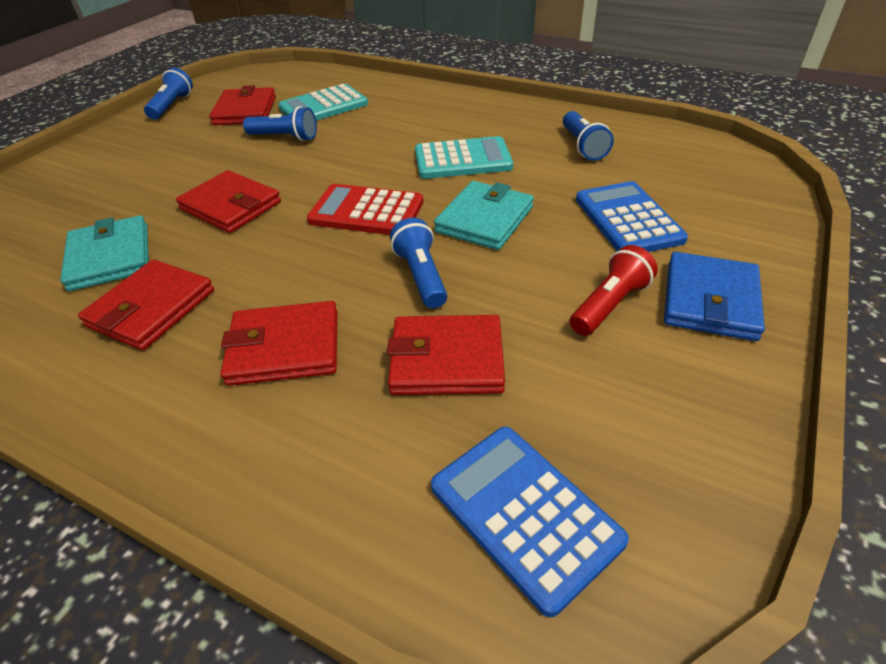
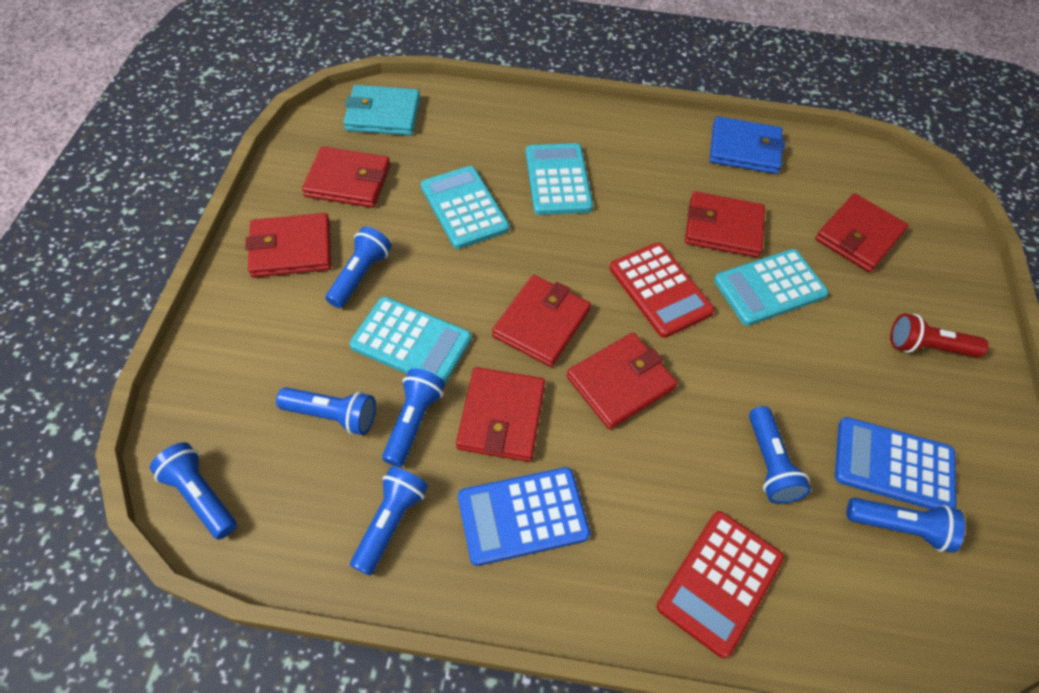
blue flashlight: [144,68,193,120] [243,106,317,141] [390,218,447,309] [563,111,614,161] = 4 -> [150,442,237,540] [276,387,376,435] [326,227,392,308] [350,466,428,576] [382,368,445,467] [749,406,811,504] [847,498,965,553] = 7
red calculator: [307,184,423,235] = 1 -> [610,243,715,338] [657,511,784,658] = 2
red wallet: [78,259,214,350] [176,170,281,233] [209,85,276,125] [221,301,338,386] [387,315,505,395] = 5 -> [245,213,331,278] [302,146,390,208] [456,367,545,462] [492,275,591,367] [567,332,678,430] [685,191,765,258] [815,194,909,272] = 7
turquoise calculator: [278,84,368,121] [415,136,513,179] = 2 -> [350,297,471,384] [421,166,510,249] [526,143,593,215] [714,249,829,326] = 4
turquoise wallet: [60,215,149,291] [434,181,534,250] = 2 -> [343,85,420,136] = 1

